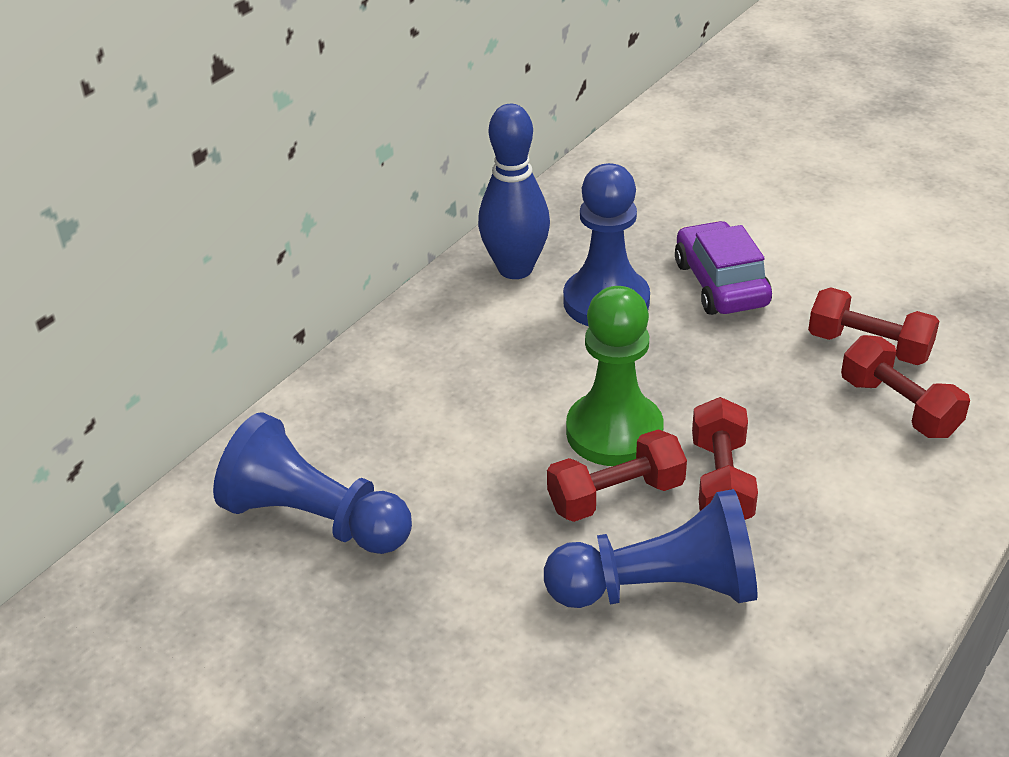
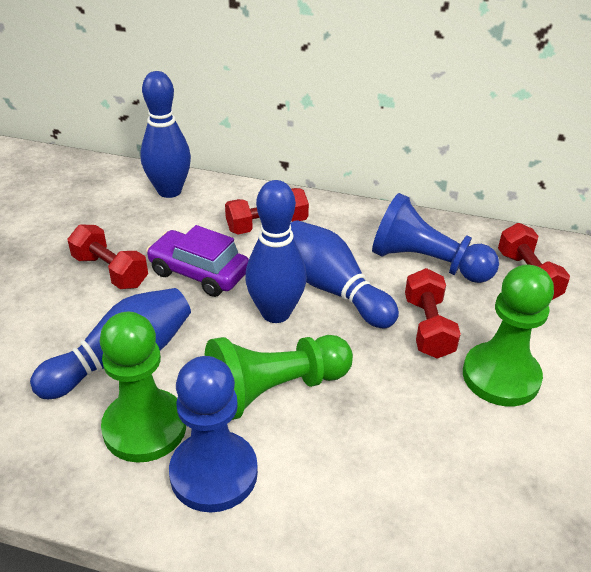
blue bowling pin: [478,104,550,279] = 1 -> [30,288,191,399] [140,71,191,198] [245,180,307,323] [290,220,399,329] = 4
blue pawn: [213,412,412,554] [544,489,757,608] [563,163,650,326] = 3 -> [169,356,258,512] [372,193,499,283] = 2
green pawn: [566,286,664,466] = 1 -> [100,312,186,463] [204,335,353,420] [463,265,554,406] = 3

